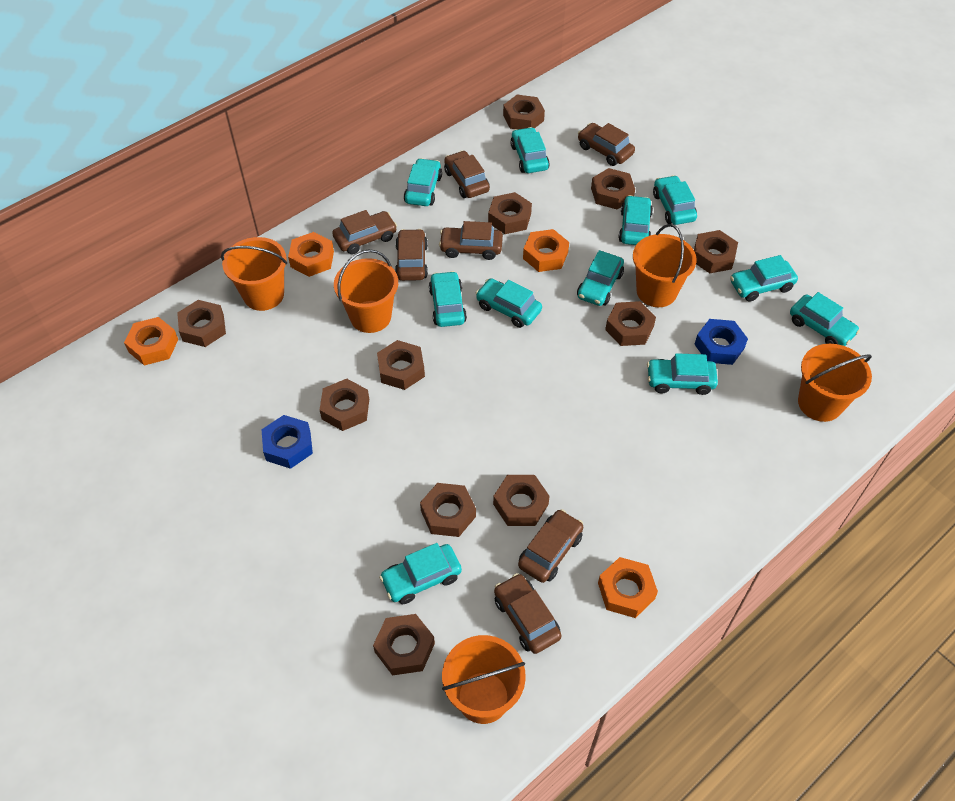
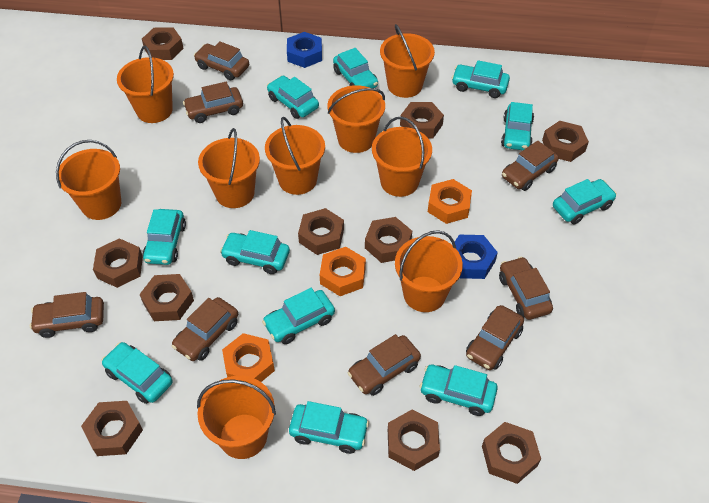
brown car: [332,210,397,254] [395,229,428,281] [439,221,503,260] [444,150,490,198] [494,573,562,654] [518,509,583,583] [578,123,635,166] = 7 -> [30,292,104,338] [172,297,238,361] [183,82,243,123] [194,41,249,80] [347,334,421,396] [466,305,524,370] [499,256,553,320] [502,140,559,191] = 8
brown nut: [177,300,226,347] [320,379,369,431] [373,614,435,676] [377,340,425,390] [420,483,476,537] [488,192,532,234] [493,475,550,526] [503,95,545,130] [591,168,635,209] [605,301,656,346] [694,230,738,273] = 11 -> [81,401,143,456] [93,238,143,288] [139,274,194,321] [142,27,184,60] [298,208,344,255] [365,217,412,263] [388,409,440,471] [400,102,444,138] [482,422,541,484] [542,121,589,162] = 10
orange bucket: [221,237,287,311] [334,249,398,333] [442,635,526,724] [633,224,696,307] [798,344,872,422] = 5 -> [56,140,121,220] [117,46,174,123] [197,376,276,459] [198,128,260,208] [265,117,325,195] [328,85,385,153] [372,116,432,197] [380,24,435,98] [395,230,463,312] = 9
orange nut: [124,317,178,366] [288,232,334,277] [523,229,569,272] [598,557,658,618] = 4 -> [222,333,275,382] [320,247,366,296] [428,179,472,224] = 3

